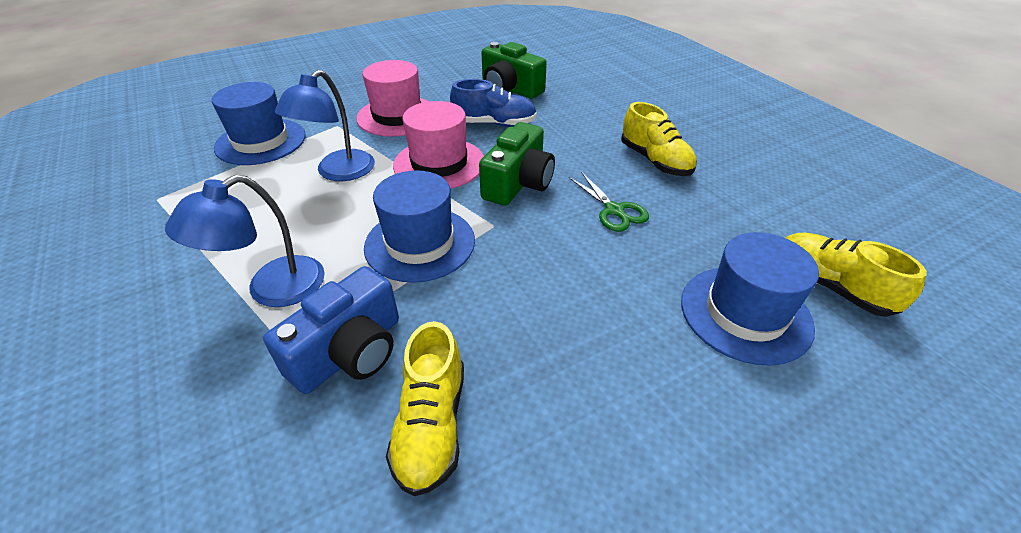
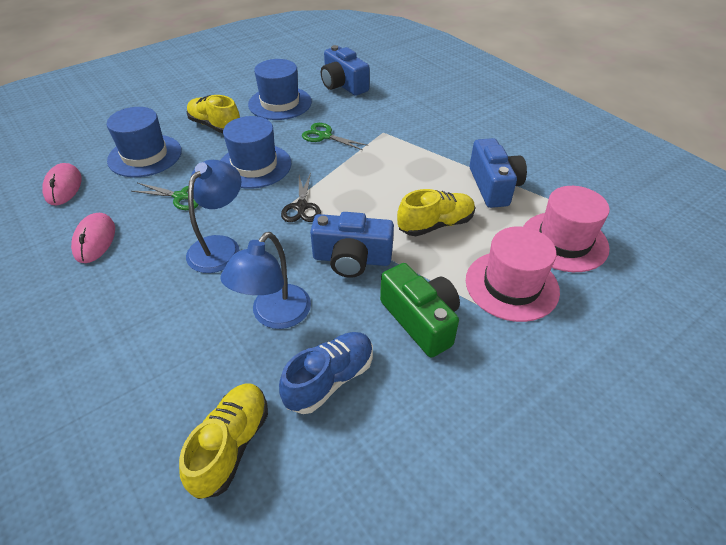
black scissors: none = 0 -> [281,173,321,222] = 1
blue camera: [263,266,399,394] = 1 -> [310,212,394,278] [321,45,370,96] [470,138,527,208] = 3
green camera: [479,122,555,206] [481,42,547,99] = 2 -> [380,263,460,358] = 1
green scissors: [569,172,649,232] = 1 -> [131,183,198,210] [302,123,368,150] = 2
pink mouse: none = 0 -> [43,163,82,205] [71,213,115,263] = 2

